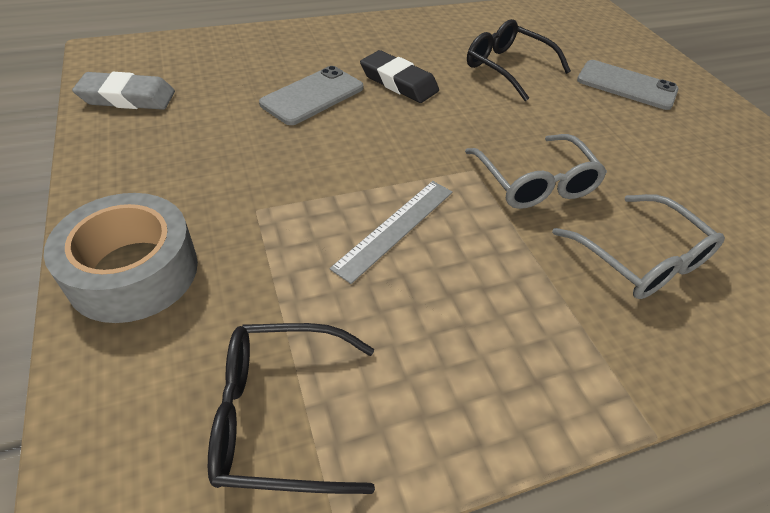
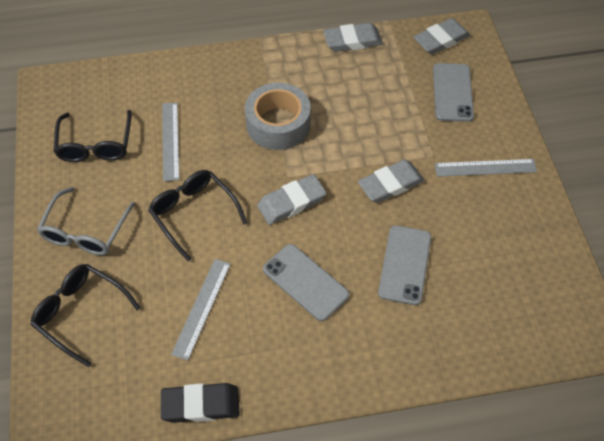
black glasses: [208,323,375,494] [467,19,571,101] = 2 -> [30,264,141,367] [54,110,132,162] [148,170,247,262] = 3
grey eraser: [72,72,175,110] = 1 -> [257,174,326,225] [323,23,383,52] [358,160,425,203] [413,18,470,55] = 4
grey glasses: [465,134,607,209] [552,194,725,299] = 2 -> [37,187,135,255] = 1
grey phone: [259,66,364,125] [577,60,678,110] = 2 -> [263,244,349,321] [378,225,431,305] [433,63,474,122] = 3
grey ruler: [330,181,453,284] = 1 -> [162,102,180,182] [171,259,231,360] [435,159,537,177] = 3

